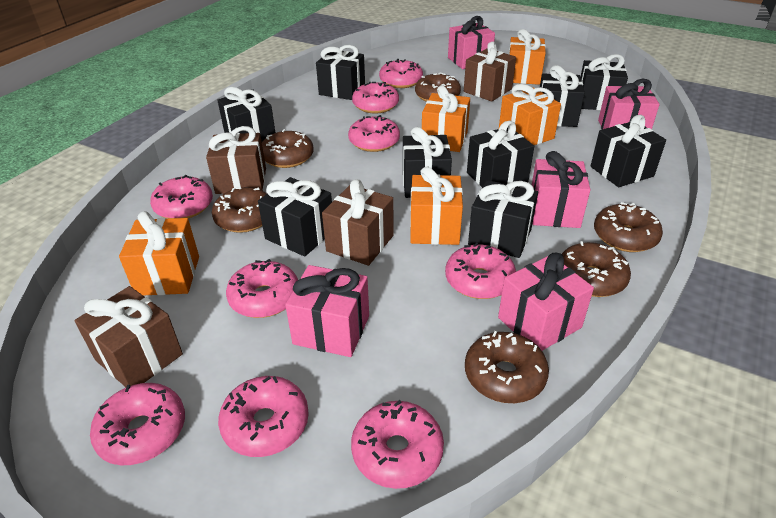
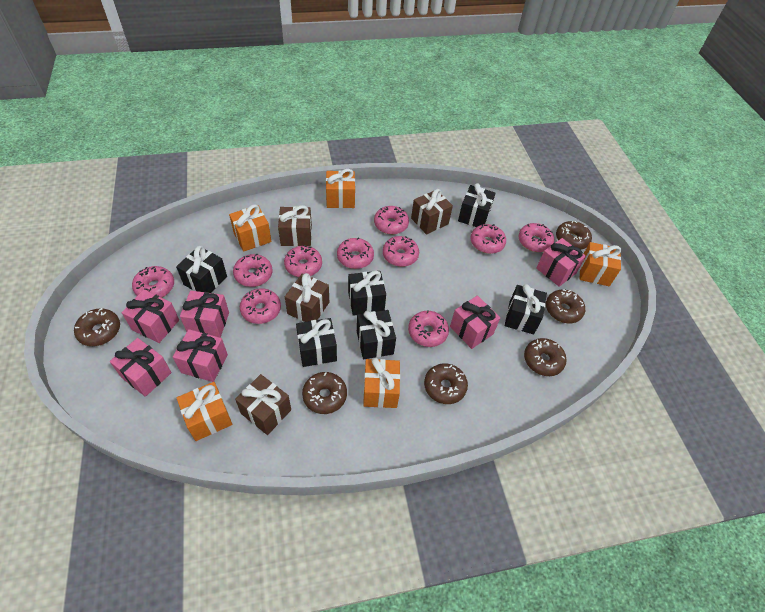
black gift: [217,87,276,142] [258,177,332,257] [316,45,365,100] [403,127,452,198] [467,121,534,187] [468,180,538,258] [540,65,585,127] [581,54,628,110] [590,115,666,187] = 9 -> [176,246,227,293] [296,318,337,367] [348,271,386,316] [357,310,396,359] [458,183,496,227] [505,284,547,334] = 6
pink donut: [90,383,185,465] [150,175,213,219] [218,376,309,457] [226,259,298,318] [348,115,400,152] [351,400,444,489] [352,82,399,114] [379,59,423,88] [445,243,516,299] = 9 -> [132,266,174,298] [233,254,272,287] [240,288,281,324] [284,245,322,277] [337,237,374,269] [374,206,409,234] [383,236,419,267] [408,311,449,347] [471,224,506,254] [518,223,554,252] = 10
pink gift: [285,265,369,357] [448,16,495,69] [498,252,594,351] [532,151,590,228] [598,79,660,129] = 5 -> [110,338,172,397] [122,290,179,343] [173,329,228,382] [180,291,229,338] [450,296,500,349] [536,238,586,287] = 6

